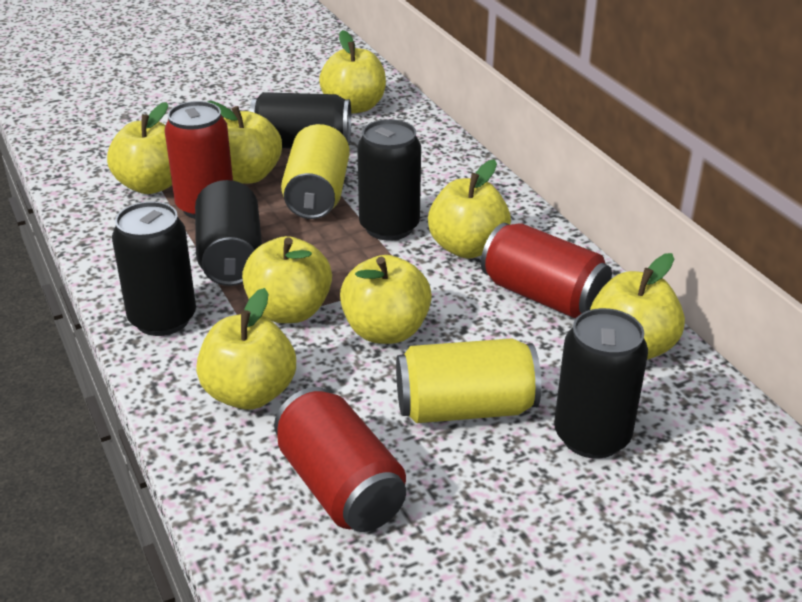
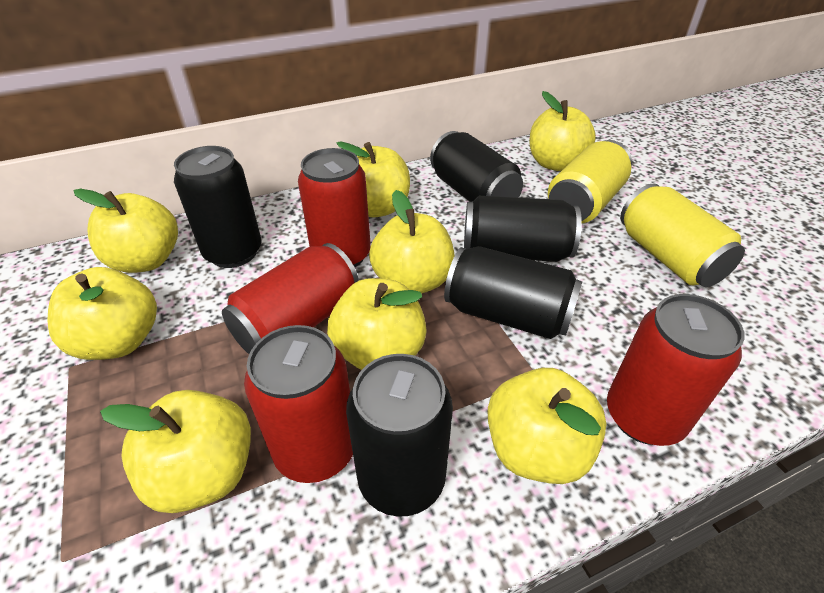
red can: [165,101,233,219] [274,387,406,532] [481,223,612,318] = 3 -> [222,243,359,354] [244,325,353,483] [298,148,371,267] [607,294,745,446] = 4

